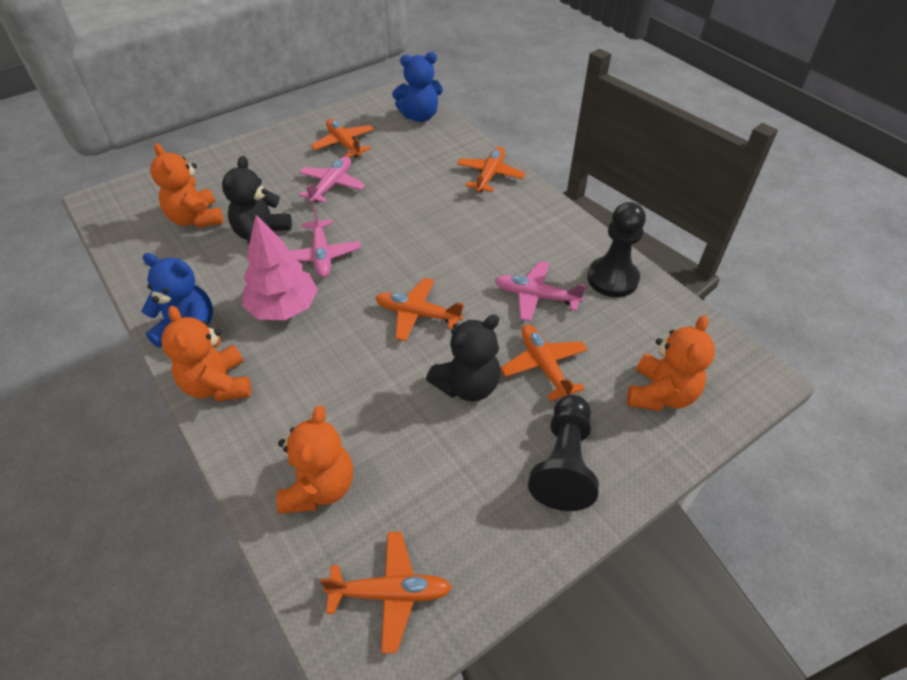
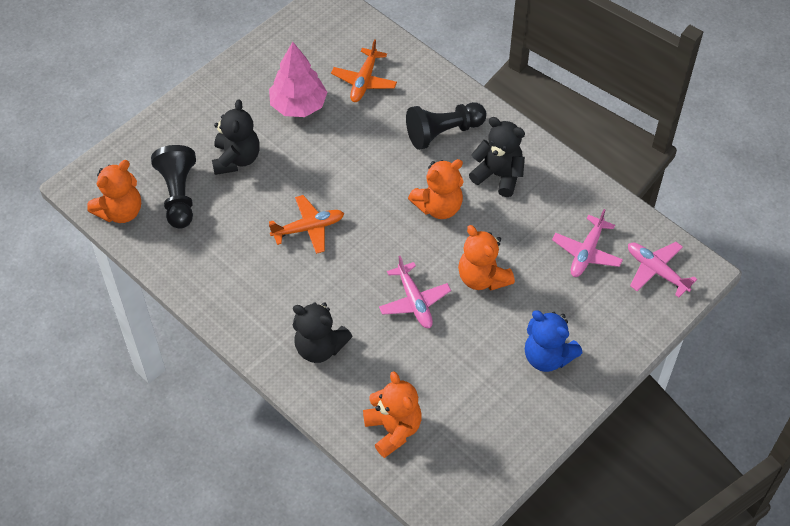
black teddy bear: [222,156,292,244] [426,314,501,402] = 2 -> [212,99,260,175] [293,302,353,363] [469,117,525,197] = 3
blue teddy bear: [141,253,213,348] [392,52,443,122] = 2 -> [525,310,582,372] = 1
orange plane: [311,119,374,158] [320,532,452,653] [375,278,464,341] [457,147,526,192] [500,325,588,401] = 5 -> [269,195,344,254] [331,39,397,102] = 2

